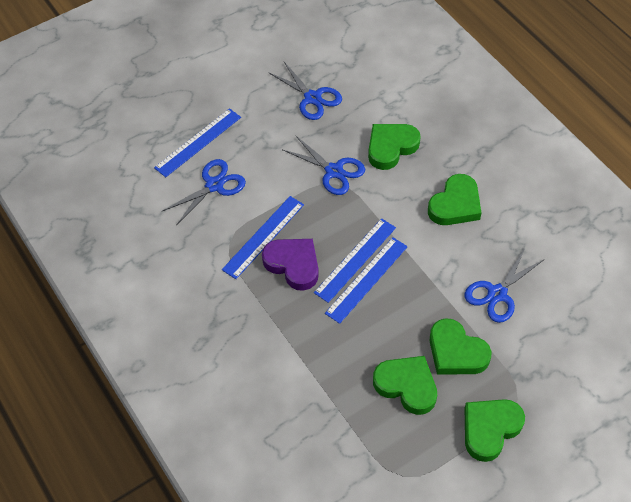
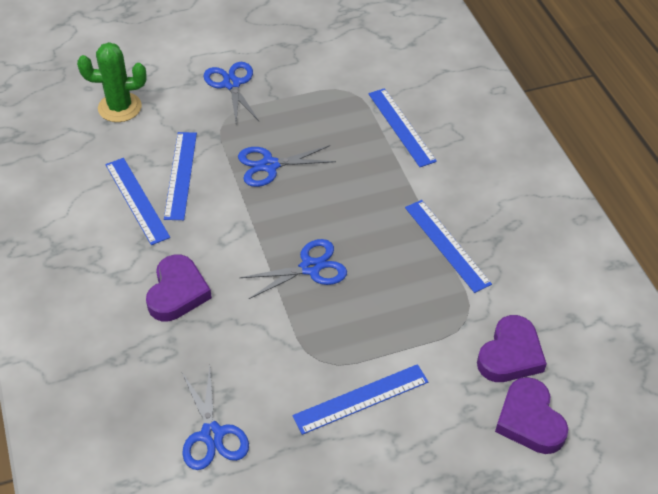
blue ruler: [154,108,241,177] [222,196,304,279] [314,218,396,303] [325,237,408,324] = 4 -> [105,158,170,245] [164,132,197,220] [292,364,428,435] [368,88,437,167] [405,200,492,293] = 5
green cactus: none = 0 -> [77,42,146,122] = 1
green heart: [368,124,421,170] [373,356,437,415] [428,174,481,225] [430,318,492,374] [464,399,525,462] = 5 -> none = 0
purple heart: [262,239,319,291] = 1 -> [146,255,212,321] [477,315,547,382] [495,377,568,454] = 3

